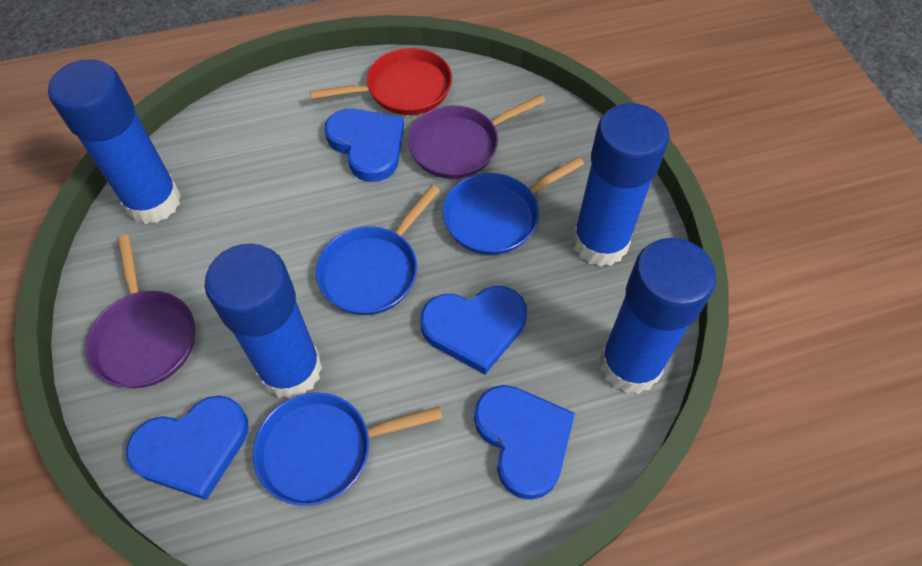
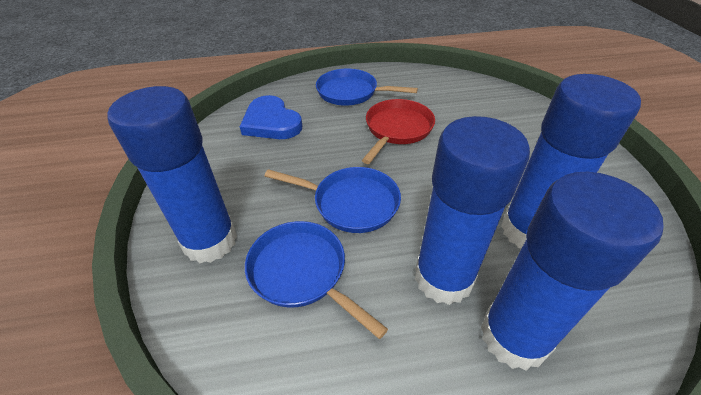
blue heart: [126,396,249,500] [325,109,404,182] [420,286,527,374] [474,385,575,500] = 4 -> [240,95,302,139] = 1
purple pan: [86,235,195,388] [408,94,546,179] = 2 -> none = 0

